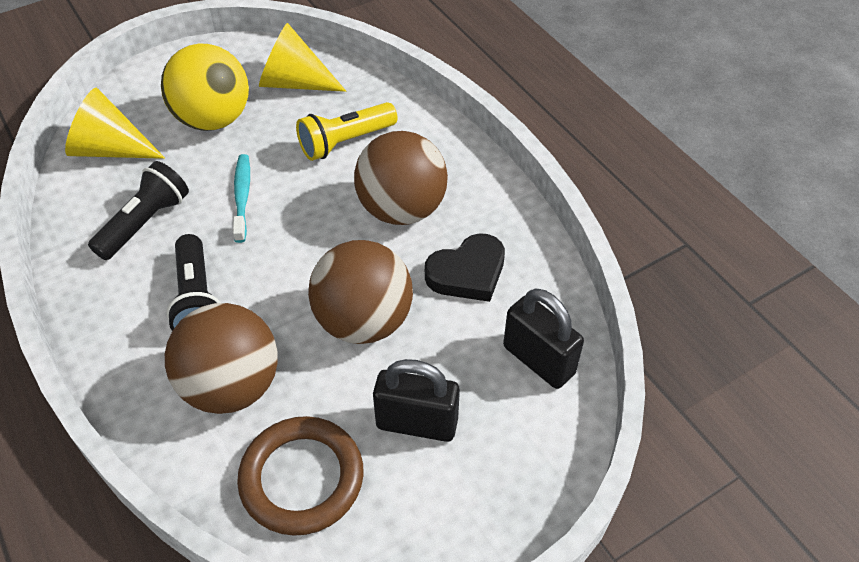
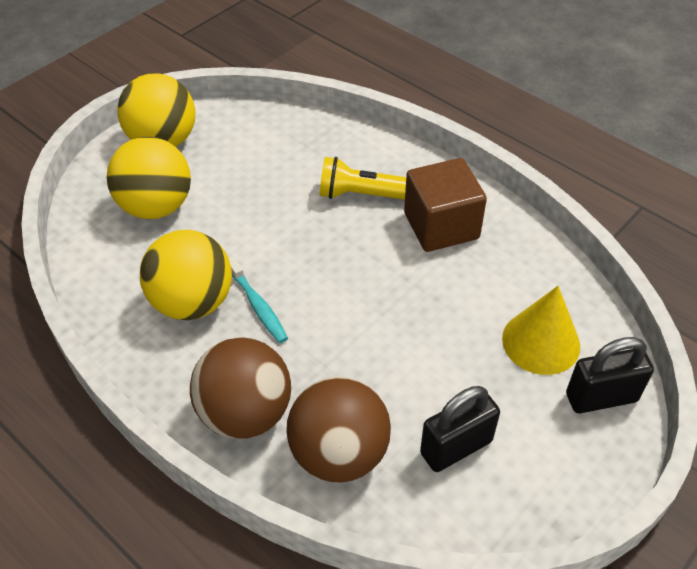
black flashlight: [88,161,189,260] [166,234,221,331] = 2 -> none = 0
black heart: [425,233,505,302] = 1 -> none = 0
brown ball: [165,303,278,414] [308,240,413,344] [354,131,448,225] = 3 -> [190,337,291,439] [286,376,391,483] = 2
brown cube: none = 0 -> [404,158,487,252] = 1
brown ring: [237,416,364,536] = 1 -> none = 0
yellow ball: [161,43,249,131] = 1 -> [107,137,191,219] [117,73,195,147] [140,230,232,320] = 3
yellow cone: [65,88,165,159] [259,23,346,92] = 2 -> [502,286,580,375] = 1

